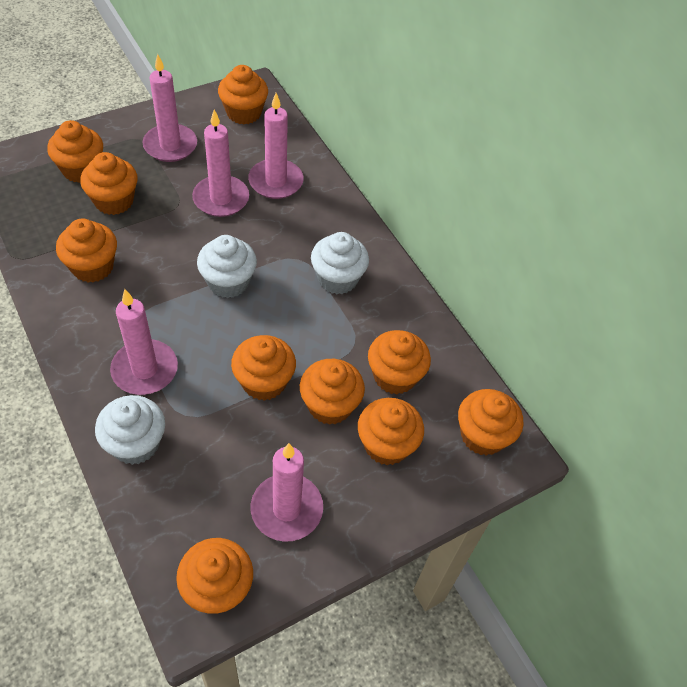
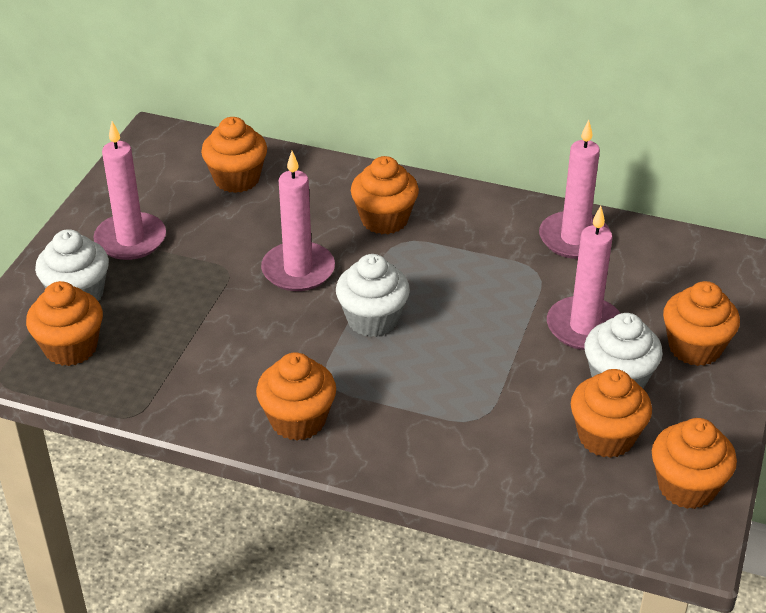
orange cupcake: [47,120,103,183] [56,218,117,283] [80,152,138,215] [176,538,253,614] [218,65,268,124] [231,335,296,401] [300,359,365,425] [358,398,424,465] [368,330,431,394] [458,389,523,456] = 10 -> [26,281,103,366] [201,117,267,193] [256,352,336,440] [351,156,419,234] [571,369,652,458] [652,418,737,509] [663,281,740,366] = 7
pink candle: [110,289,178,395] [142,54,197,162] [192,109,249,217] [248,93,304,199] [251,443,323,542] = 5 -> [94,121,166,260] [261,151,335,291] [539,120,610,259] [547,206,621,350] = 4

